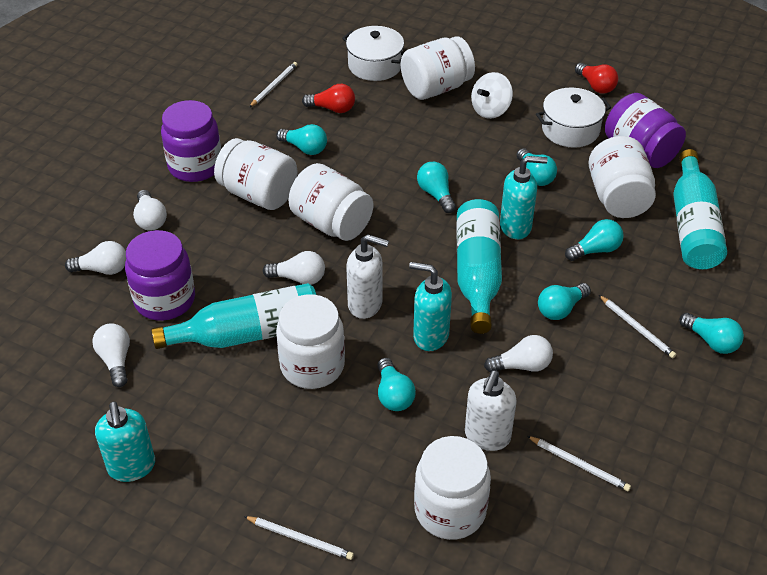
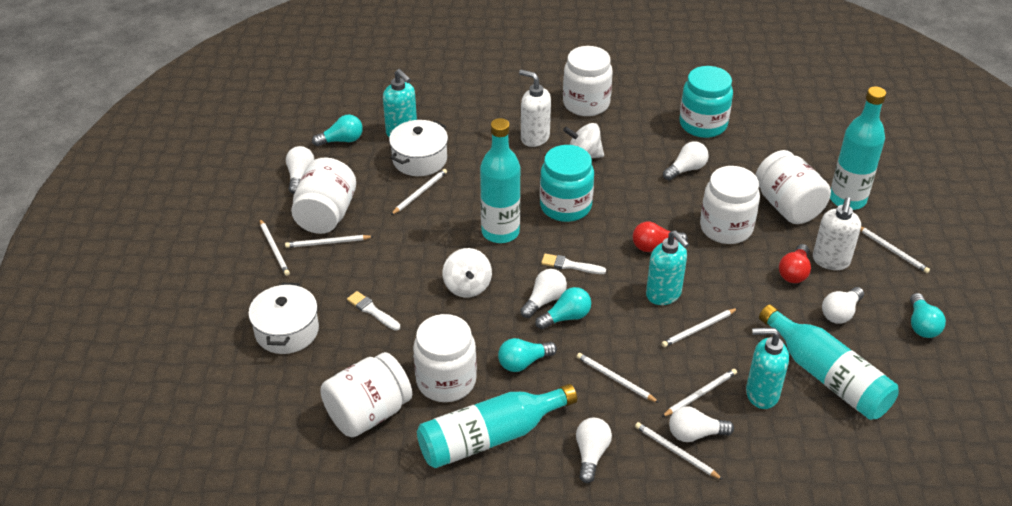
purple jar: [125,230,195,321] [161,100,221,182] [605,93,686,168] = 3 -> none = 0
turquoise bottle: [151,283,316,349] [456,199,502,334] [673,149,727,269] = 3 -> [417,384,577,468] [480,118,521,243] [759,304,899,420] [830,86,886,210] = 4
turquoise jar: none = 0 -> [540,145,594,222] [679,66,733,138] = 2
turquoise light bulb: [276,124,327,155] [377,358,416,411] [417,162,456,213] [517,148,557,186] [538,283,591,320] [565,219,624,261] [679,313,744,354] = 7 -> [312,115,363,146] [498,338,557,372] [535,287,591,330] [910,293,946,338] = 4
white brush: none = 0 -> [347,291,400,331] [541,254,606,274] = 2
white light bulb: [65,241,126,275] [92,323,130,387] [133,190,167,231] [263,251,325,285] [484,335,553,372] = 5 -> [286,146,314,194] [520,269,567,318] [576,418,612,483] [663,141,709,181] [669,406,734,442] [822,287,864,324] = 6
white pencil: [244,516,354,560] [250,62,297,107] [527,436,631,491] [599,295,676,358] = 4 -> [260,219,290,276] [285,235,374,248] [391,169,447,215] [576,353,659,403] [635,422,723,480] [661,308,738,347] [662,369,737,417] [860,227,930,273] = 8
white spinning top: [471,72,513,119] = 1 -> [443,248,492,298] [563,123,604,158] = 2

